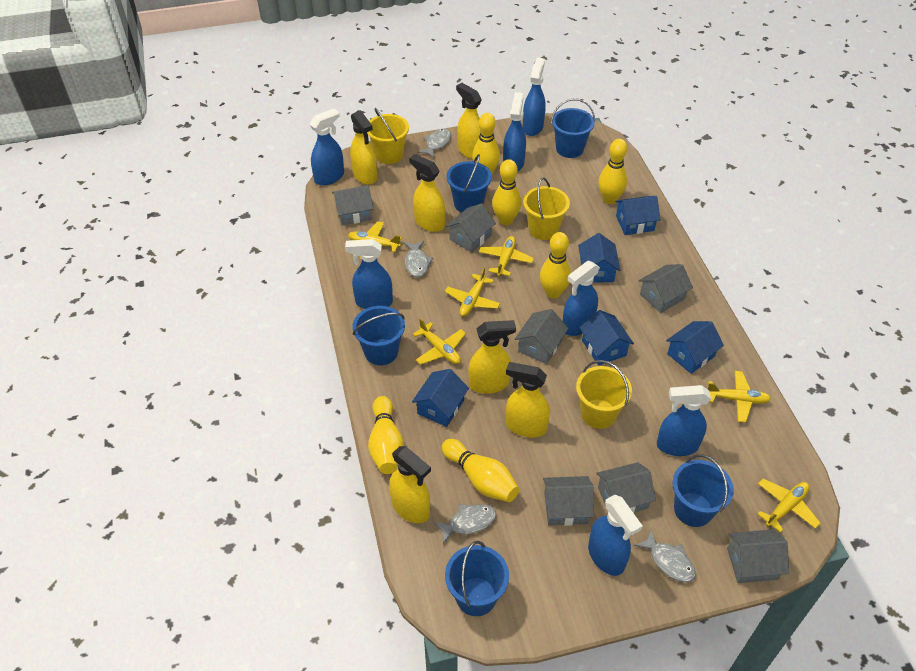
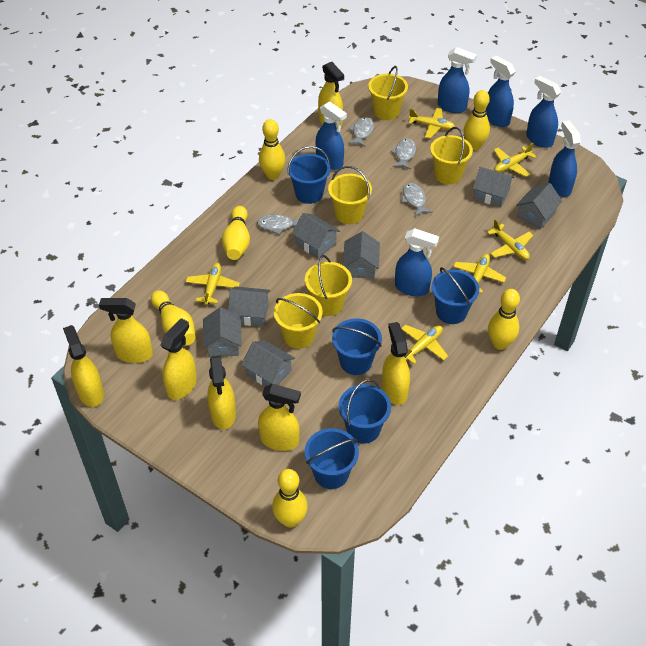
blue house: [412,369,469,427] [578,233,621,283] [579,310,634,365] [615,196,661,235] [666,321,724,374] = 5 -> none = 0
blue spray bottle: [309,108,344,186] [345,239,393,309] [503,92,526,172] [523,58,546,136] [563,261,600,336] [588,495,643,576] [657,385,711,456] = 7 -> [316,101,347,170] [395,228,439,296] [438,47,477,113] [486,56,515,127] [526,76,561,148] [549,120,581,197] = 6
yellow bucket: [367,108,409,164] [523,178,570,240] [576,360,632,429] = 3 -> [274,293,323,349] [305,255,352,316] [328,166,372,224] [368,66,408,120] [430,127,473,184] = 5
yellow spray bottle: [350,110,377,185] [389,446,431,523] [409,154,445,232] [456,83,482,159] [469,320,516,394] [506,362,550,438] = 6 -> [63,325,104,407] [99,298,153,363] [160,318,197,400] [207,355,236,429] [258,384,301,451] [318,62,344,127] [382,322,410,405] = 7

